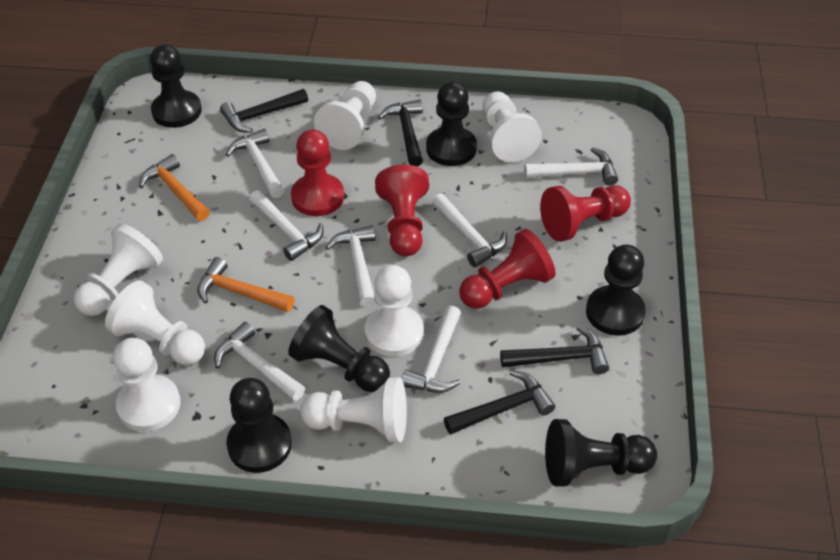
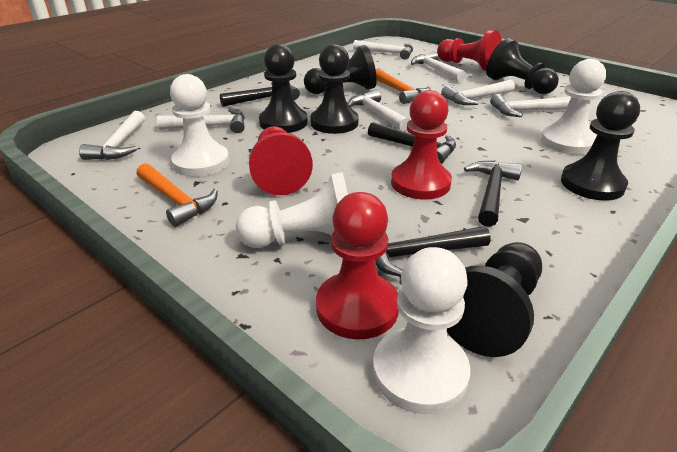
white pawn: [74,223,163,316] [105,280,205,365] [113,338,181,432] [300,377,407,442] [314,81,376,150] [365,265,424,357] [483,91,542,162] = 7 -> [170,74,229,177] [236,172,348,248] [373,247,470,414] [541,59,606,155] = 4

